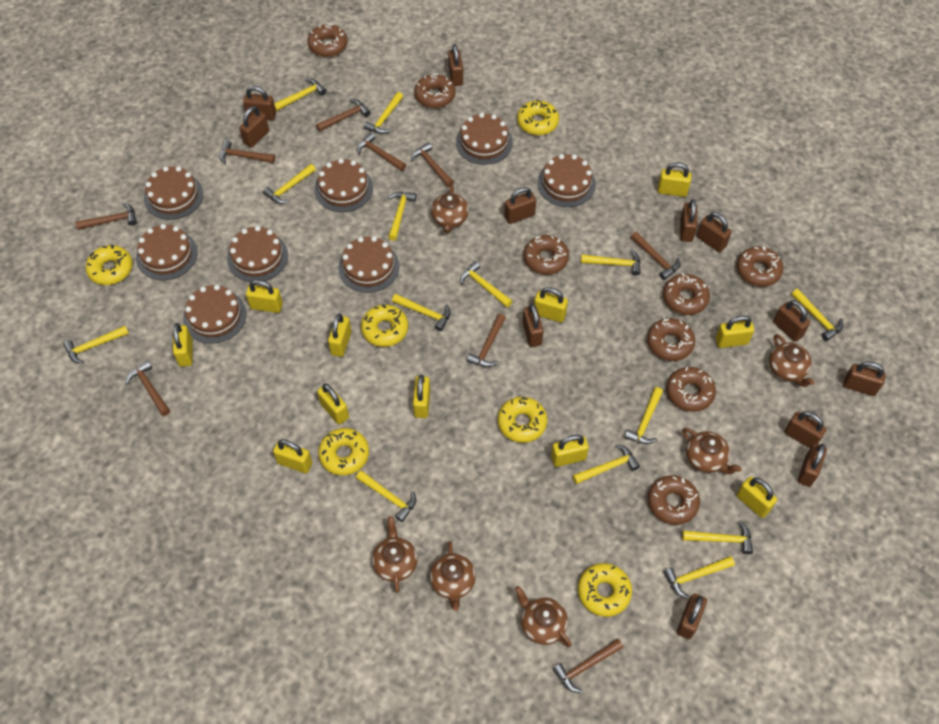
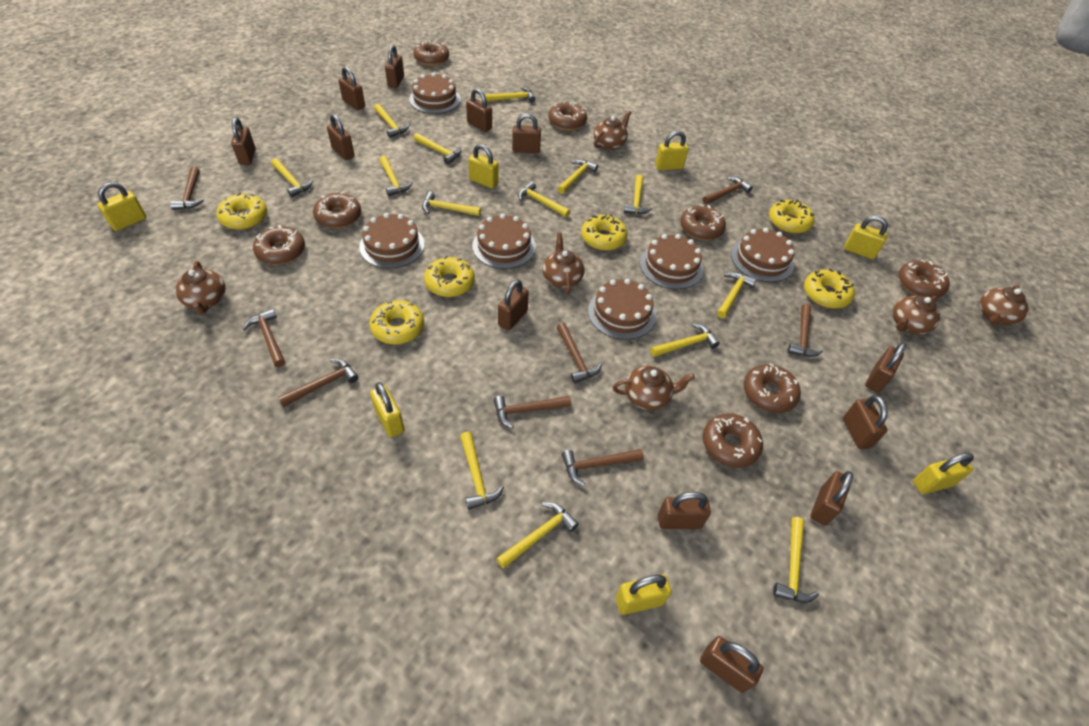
brown cake: [136,224,197,280] [144,166,203,220] [183,285,246,344] [227,226,288,282] [315,158,373,212] [338,236,399,293] [456,113,513,165] [538,154,596,207] = 8 -> [359,213,425,268] [409,73,461,114] [472,214,536,269] [588,278,656,340] [640,234,703,289] [731,228,794,282] = 6
brown hammer: [75,203,137,230] [125,360,170,416] [219,140,275,164] [316,99,371,132] [357,132,406,171] [411,142,454,187] [466,314,506,367] [553,639,623,693] [631,232,680,280] = 9 -> [170,167,204,210] [243,308,285,367] [278,359,359,407] [493,396,571,428] [557,323,602,383] [562,449,644,486] [703,177,753,205] [788,304,823,357] = 8
yellow padlock: [173,323,193,367] [246,280,283,313] [273,440,312,473] [317,384,349,425] [328,313,351,357] [413,375,430,418] [534,287,568,322] [551,435,589,467] [658,162,692,197] [716,316,754,348] [737,477,777,518] = 11 -> [97,182,146,231] [370,382,405,438] [468,144,499,189] [616,574,672,615] [655,131,689,170] [844,216,888,259] [913,453,974,494] = 7

